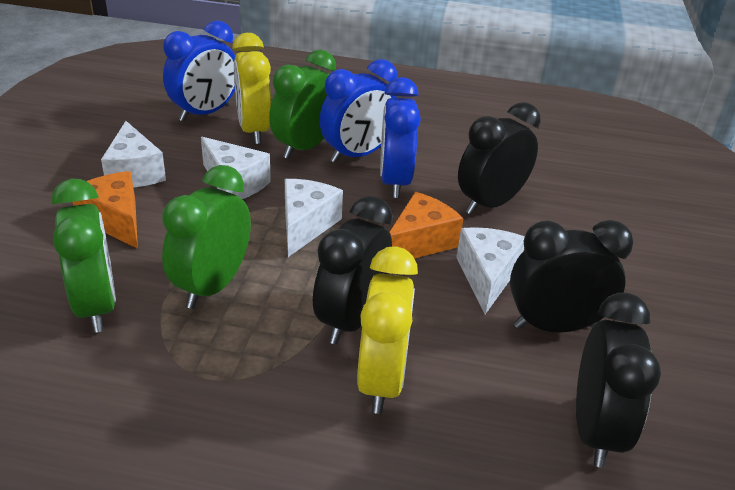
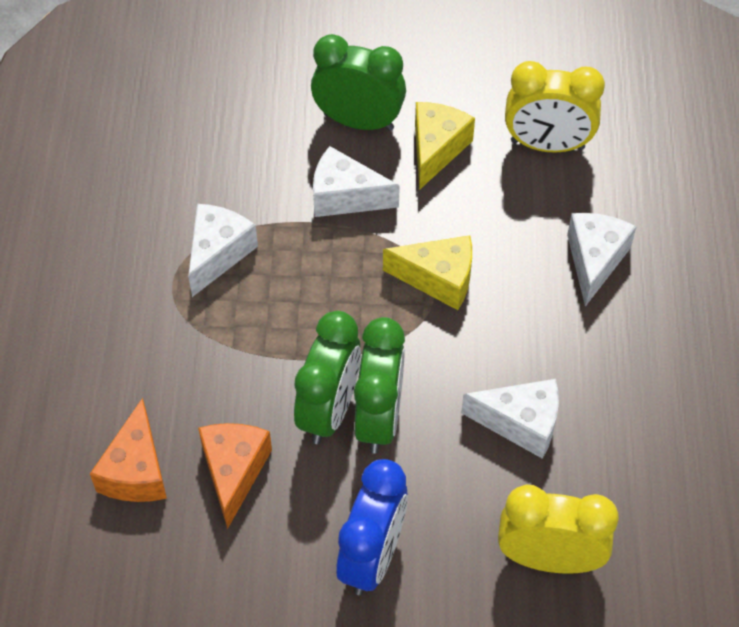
black clock: [313,196,393,345] [458,102,541,215] [510,220,634,333] [576,293,661,468] = 4 -> none = 0
blue clock: [163,20,235,122] [319,59,397,163] [380,77,421,198] = 3 -> [336,459,408,595] = 1
yellow cheese: none = 0 -> [383,235,472,310] [415,102,475,190] = 2

